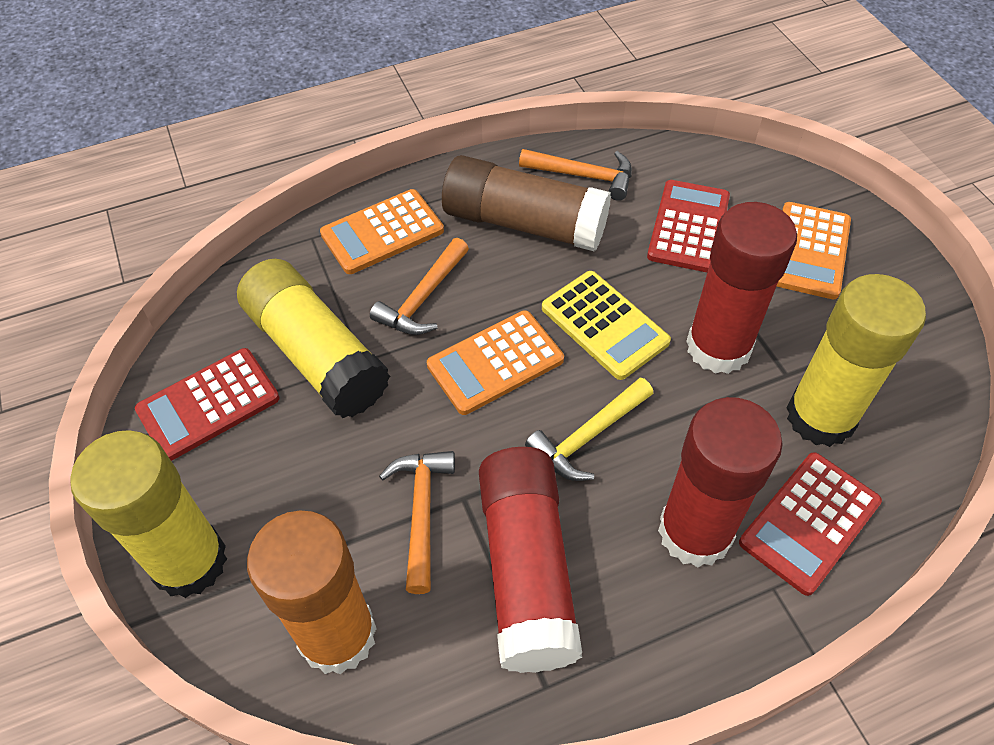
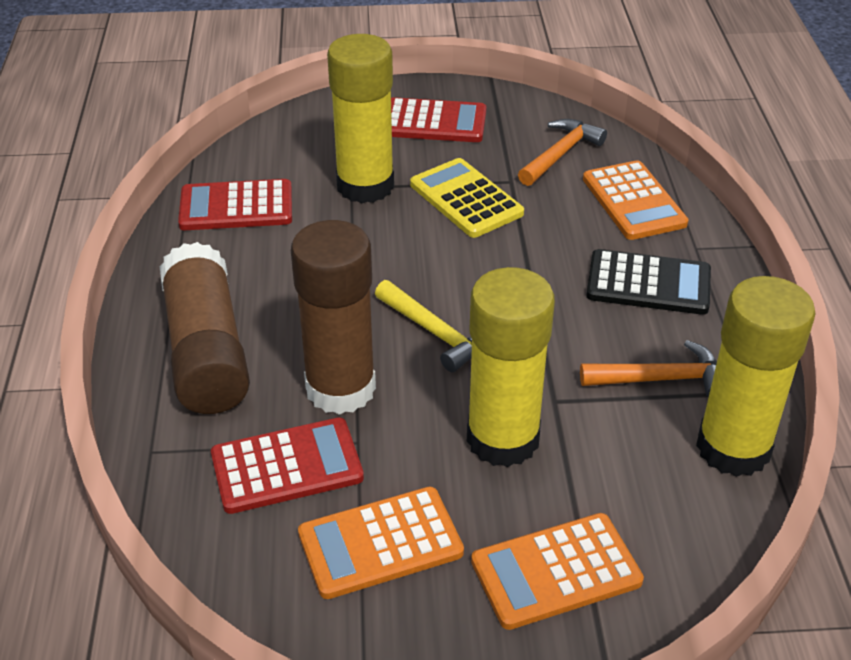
black calculator: none = 0 -> [586,249,711,315] = 1
brown glue stick: [442,155,611,251] = 1 -> [159,242,250,414] [291,220,376,415] = 2
orange glue stick: [247,510,377,674] = 1 -> none = 0
orange hammer: [370,238,469,335] [379,451,455,594] [519,149,632,201] = 3 -> [518,119,607,186] [580,340,717,397] = 2
red glue stick: [479,447,582,673] [658,397,783,567] [686,202,797,374] = 3 -> none = 0

